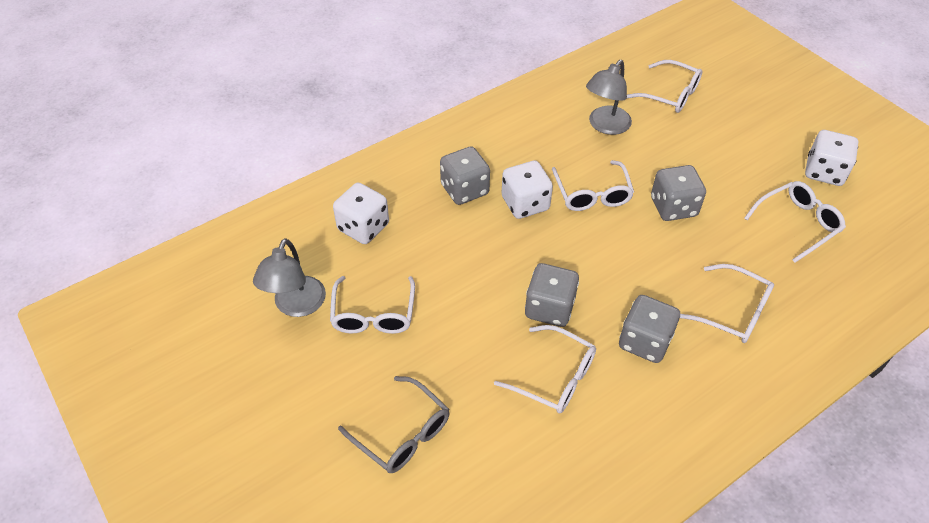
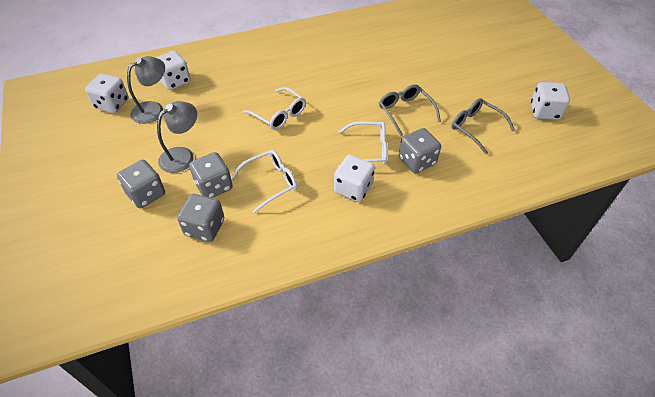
grey glasses: [338,376,449,473] = 1 -> [379,84,441,136] [451,98,515,155] = 2
white dice: [333,182,389,244] [502,161,553,219] [805,130,859,186] = 3 -> [85,74,129,113] [155,51,191,90] [334,155,375,202] [531,82,570,120] = 4
white glasses: [330,276,415,334] [494,325,596,413] [552,160,634,211] [627,60,702,113] [680,264,774,343] [744,181,846,263] = 6 -> [231,150,297,213] [243,87,306,130] [338,121,387,167] = 3

